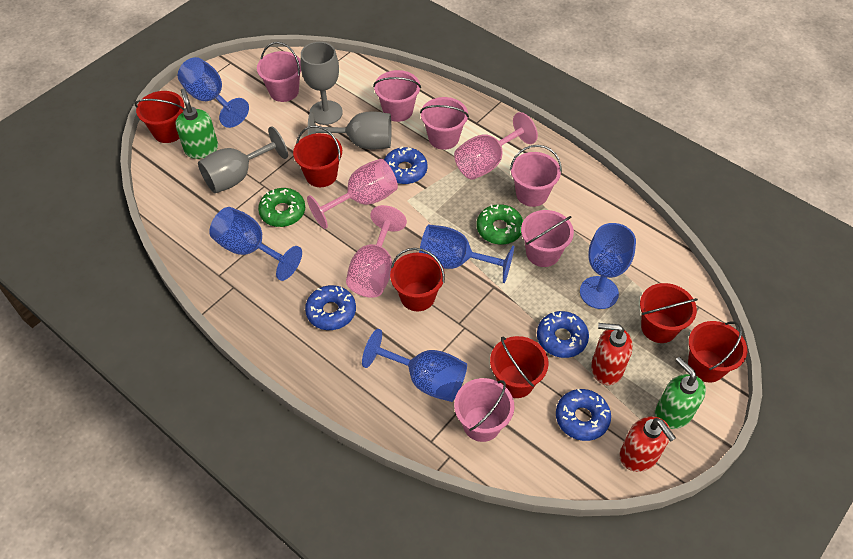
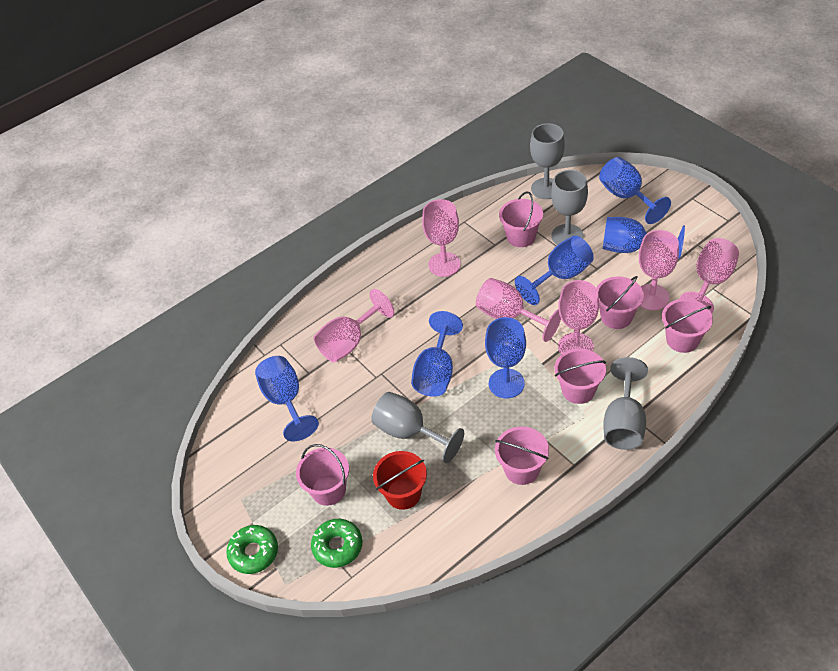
blue donut: [305,285,356,330] [384,146,427,184] [537,311,589,358] [556,389,611,441] = 4 -> none = 0
blue goblet: [178,57,249,128] [209,207,302,281] [362,329,467,402] [419,224,515,283] [580,223,636,309] = 5 -> [255,356,319,441] [411,311,463,397] [485,317,526,398] [515,236,594,305] [599,157,671,224] [603,217,685,259] = 6
green soap dispenser: [175,89,218,159] [655,357,706,429] = 2 -> none = 0
grey goblet: [198,126,288,193] [301,42,343,125] [308,111,391,150] = 3 -> [371,392,464,463] [530,123,565,199] [551,170,588,245] [603,357,648,450] = 4
pink goblet: [307,159,398,229] [346,205,407,298] [454,112,538,180] = 3 -> [314,289,394,363] [422,199,461,277] [476,278,561,342] [558,280,599,354] [639,230,679,310] [679,238,739,313] = 6
red bucket: [135,91,184,143] [293,125,342,187] [390,248,445,311] [490,336,548,398] [640,283,698,343] [688,321,747,382] = 6 -> [373,451,427,510] = 1
red soap dispenser: [591,323,633,385] [620,416,676,472] = 2 -> none = 0

